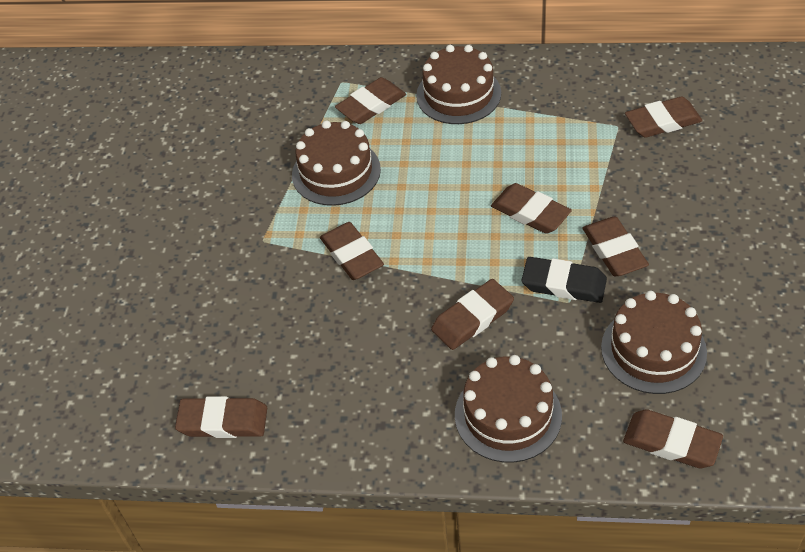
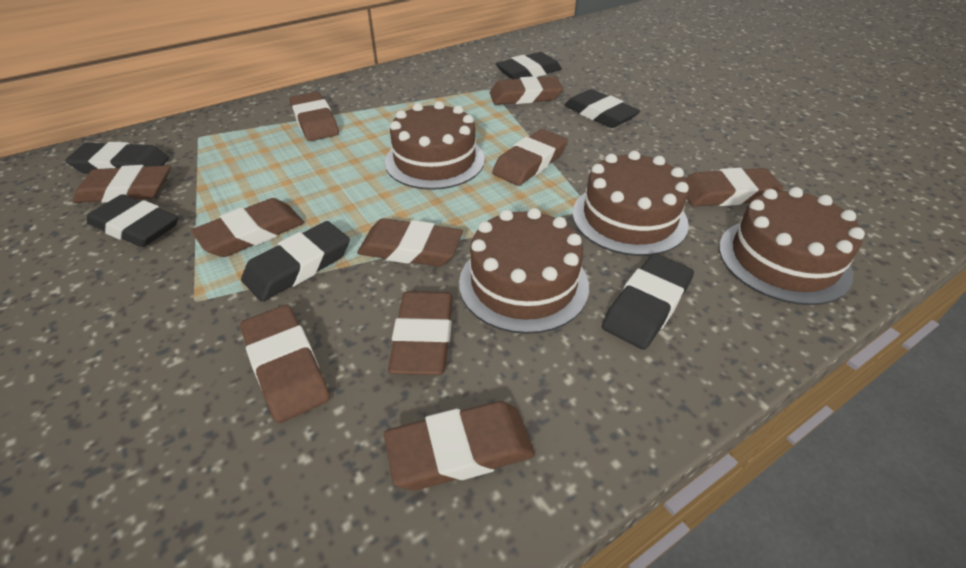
black eraser: [522,257,607,303] = 1 -> [65,142,169,174] [87,194,178,247] [241,221,350,302] [496,52,562,79] [564,89,640,128] [602,254,694,350] = 6
brown eraser: [175,396,267,438] [320,222,384,280] [335,77,406,124] [431,279,514,350] [491,183,572,234] [583,217,649,276] [623,409,723,468] [625,96,703,138] = 8 -> [73,165,171,203] [191,198,304,257] [240,305,330,423] [289,92,339,141] [357,218,463,267] [384,401,535,490] [388,291,453,375] [490,76,563,105] [492,129,568,186] [686,168,783,207] = 10

